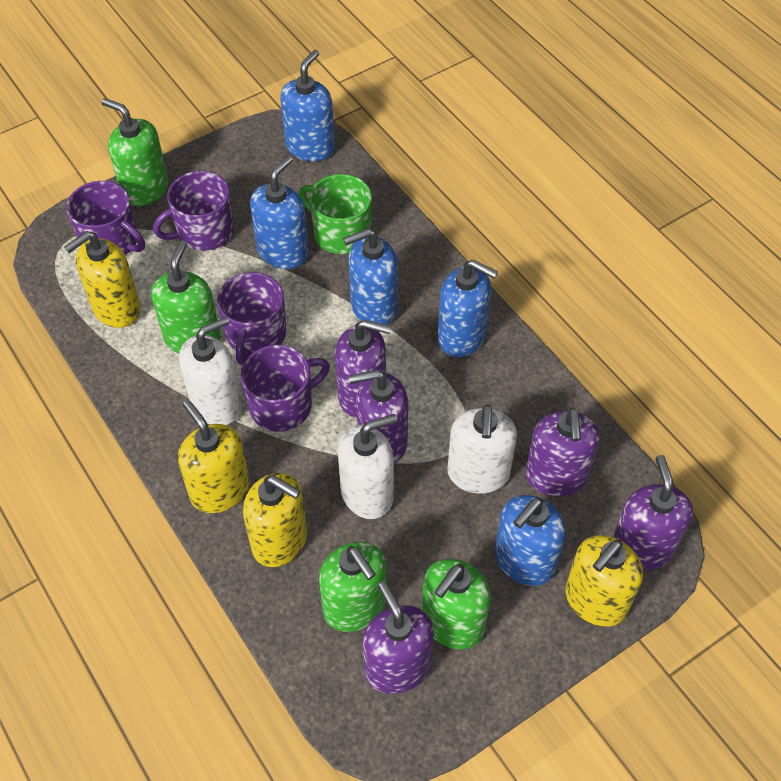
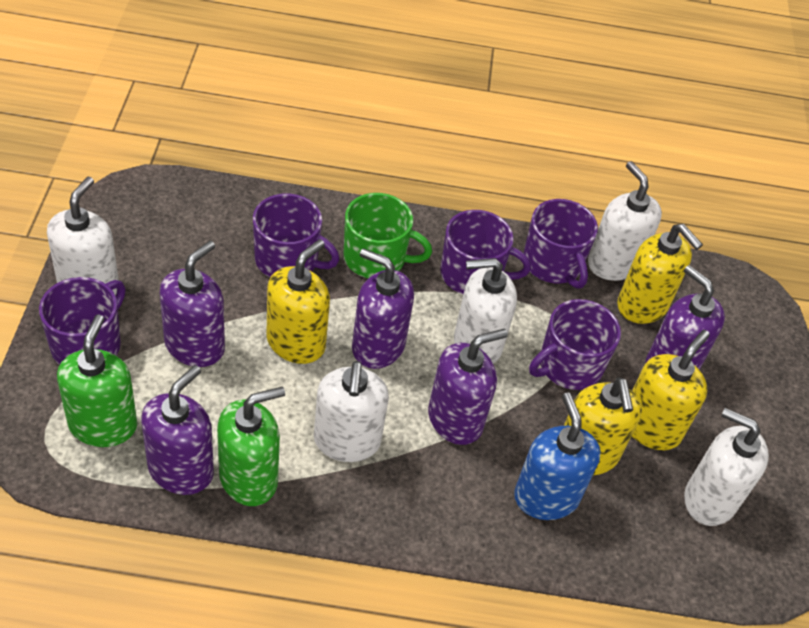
blue soap dispenser: [250,156,309,269] [280,50,335,161] [343,228,398,325] [438,259,498,357] [495,495,566,586] = 5 -> [514,393,601,520] = 1
green soap dispenser: [102,98,168,206] [151,240,221,353] [319,542,386,632] [422,559,491,649] = 4 -> [57,314,137,447] [217,387,285,506] = 2
purple mug: [66,181,145,255] [153,171,234,251] [217,272,286,364] [241,345,330,432] = 4 -> [39,277,126,365] [253,193,340,277] [440,210,531,294] [524,199,598,289] [529,299,621,390] = 5
white soap dispenser: [179,316,242,425] [338,414,397,519] [447,405,517,494] = 3 -> [47,177,119,295] [314,361,389,462] [454,258,517,363] [588,161,662,281] [684,408,769,526] = 5

